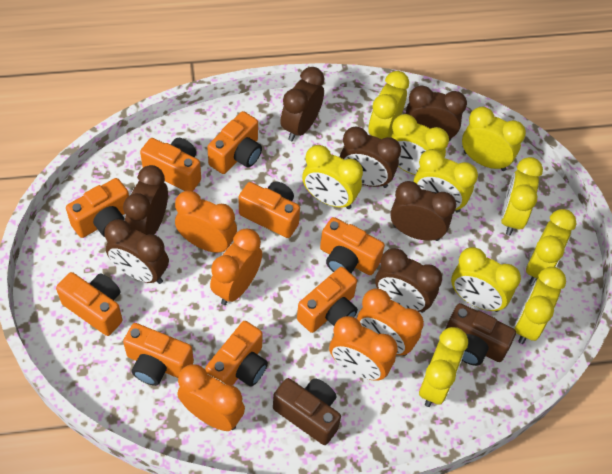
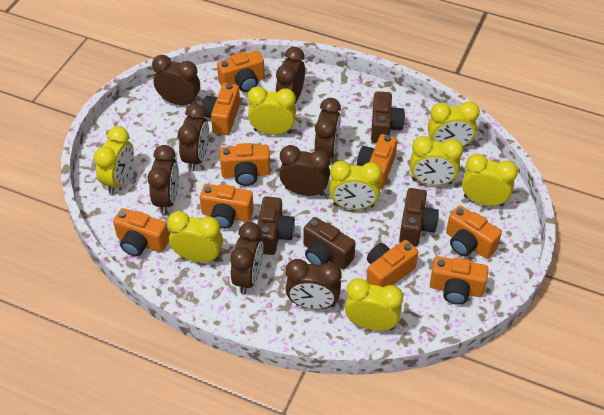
brown camera: [273,378,341,445] [446,303,516,366] = 2 -> [257,196,295,255] [303,217,355,270] [371,91,405,143] [399,188,439,246] = 4
brown clock: [104,219,169,284] [123,165,168,235] [280,67,325,141] [340,126,401,188] [375,248,442,313] [390,181,456,241] [406,85,467,141] = 7 -> [148,145,179,214] [152,55,200,105] [178,104,209,171] [230,222,263,294] [275,47,305,103] [279,145,330,196] [285,259,342,309] [315,98,341,158] = 8
orange clock: [175,190,237,253] [177,364,245,431] [210,229,262,305] [329,316,398,381] [357,288,424,356] = 5 -> none = 0
yellow clock: [302,145,363,209] [368,71,409,139] [390,114,449,175] [414,149,478,212] [419,327,468,407] [451,247,521,312] [462,106,526,171] [501,157,543,235] [515,267,566,344] [526,209,577,285] = 10 -> [94,126,134,194] [167,211,223,262] [248,86,296,135] [330,161,382,209] [345,278,403,331] [410,136,463,185] [428,101,480,146] [462,154,518,207] = 8

